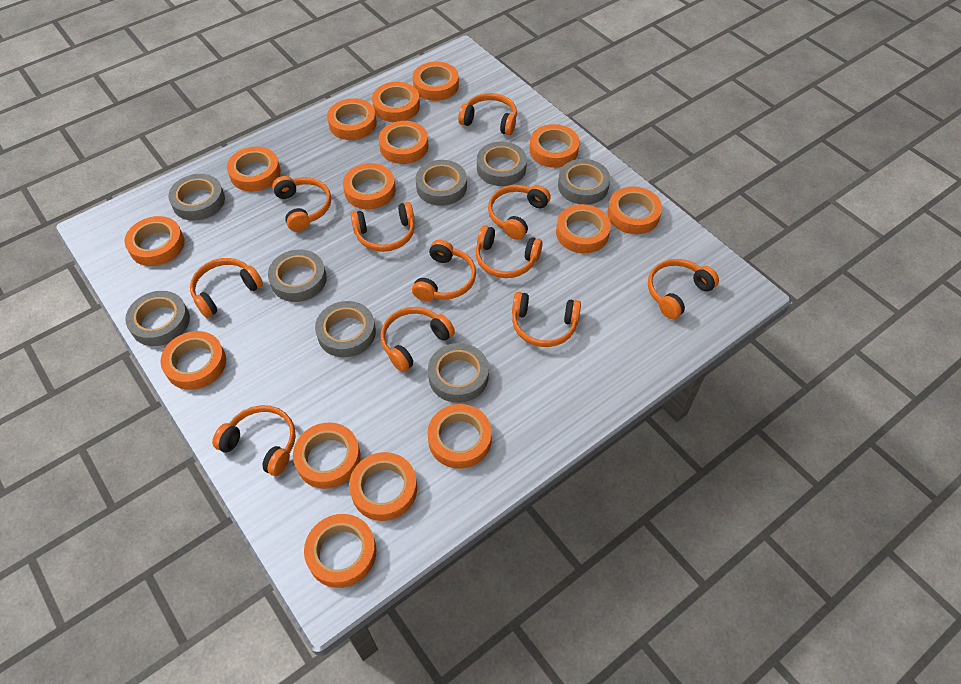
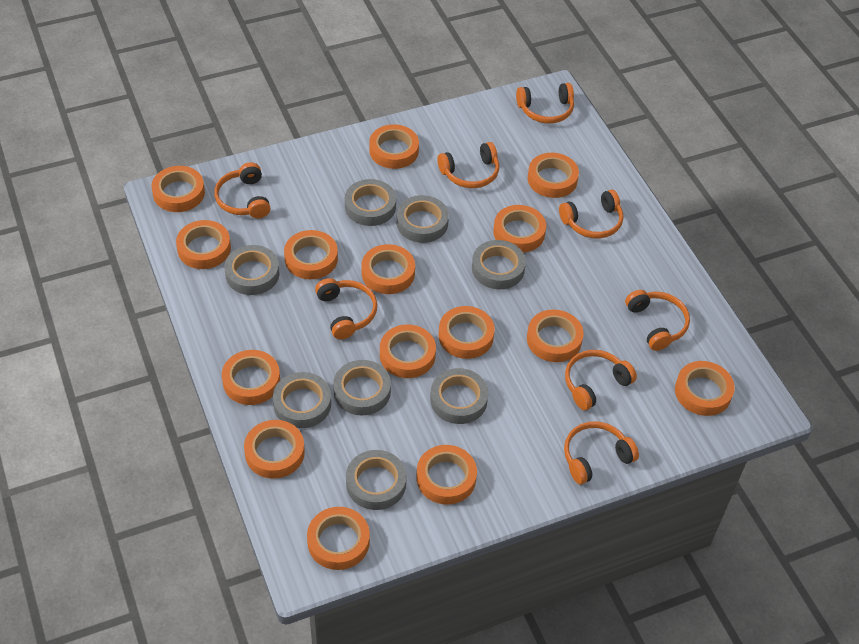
orange headphones: [190,258,263,318] [212,405,296,476] [272,176,331,232] [350,202,415,252] [381,307,455,372] [412,240,476,302] [458,93,517,135] [476,225,543,278] [488,185,551,240] [512,292,581,347] [648,259,719,319] = 11 -> [214,162,270,218] [315,278,377,339] [438,142,499,188] [516,83,574,123] [559,190,623,239] [564,421,639,484] [565,350,637,410] [625,290,690,351] = 8

